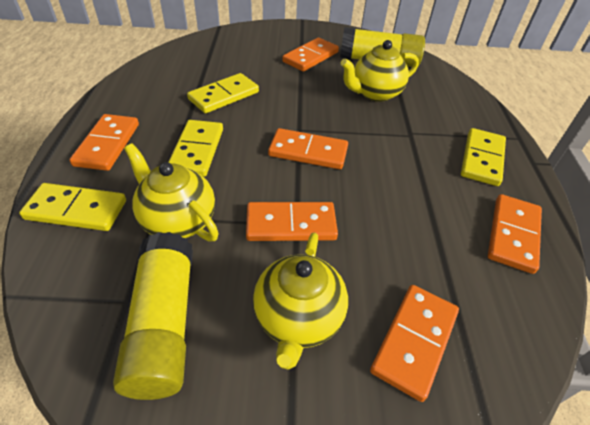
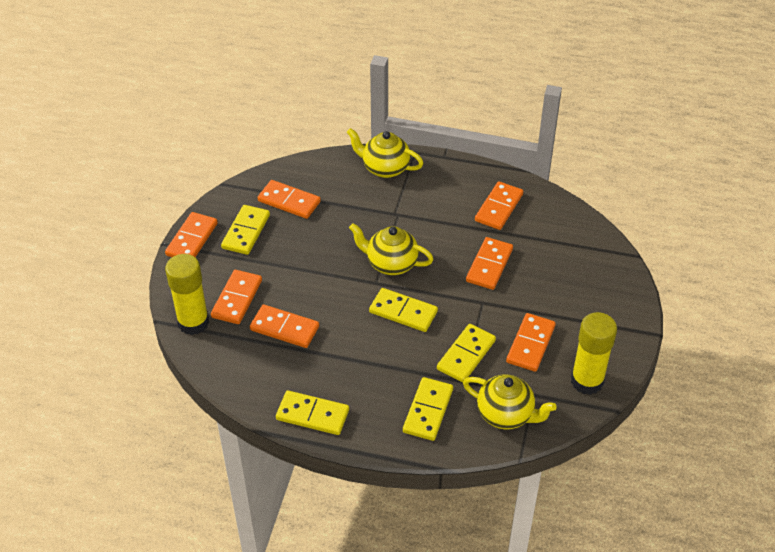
orange domino: [70,114,139,171] [246,202,338,241] [268,128,348,169] [282,38,339,72] [370,285,459,402] [488,194,542,274] = 6 -> [165,212,218,257] [211,270,262,324] [250,305,319,348] [258,180,321,219] [466,237,513,290] [475,181,523,230] [506,313,556,372] = 7
yellow domino: [19,183,126,231] [168,120,223,177] [187,73,259,113] [461,128,506,186] = 4 -> [221,205,270,255] [276,391,349,435] [369,288,438,332] [403,377,453,441] [437,324,496,383] = 5

